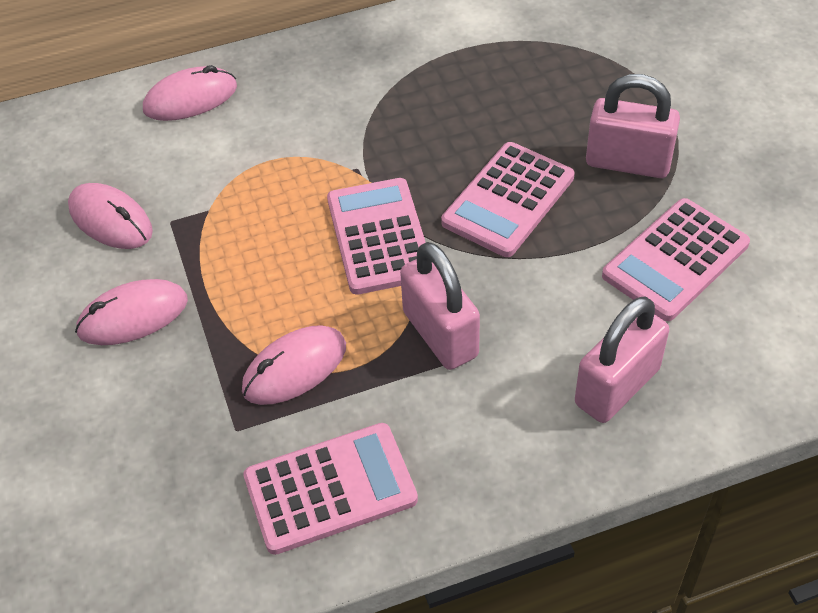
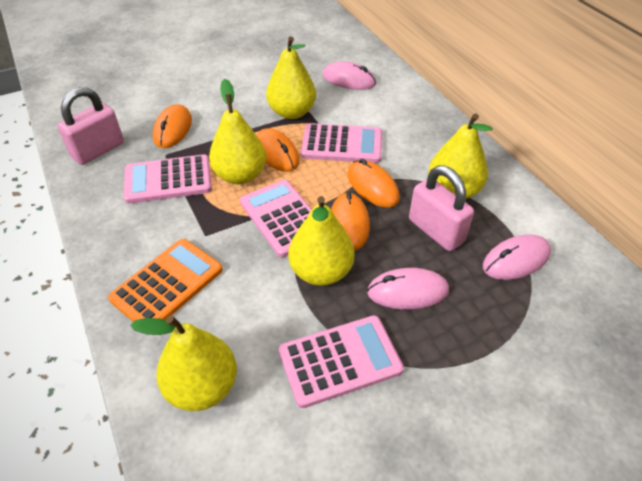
orange calculator: none = 0 -> [108,239,223,322] = 1
orange mouse: none = 0 -> [153,104,192,148] [256,128,300,172] [331,192,370,251] [348,159,400,208] = 4
pink mouse: [68,183,153,249] [75,279,188,345] [143,65,237,121] [242,325,346,405] = 4 -> [322,61,376,90] [367,268,449,309] [483,234,551,280] = 3
pink padlock: [400,242,480,370] [575,296,669,423] [586,74,680,178] = 3 -> [57,87,124,165] [409,165,474,251] = 2
yellow pear: none = 0 -> [130,315,237,411] [209,79,266,184] [266,36,316,119] [288,196,354,286] [428,113,493,199] = 5

